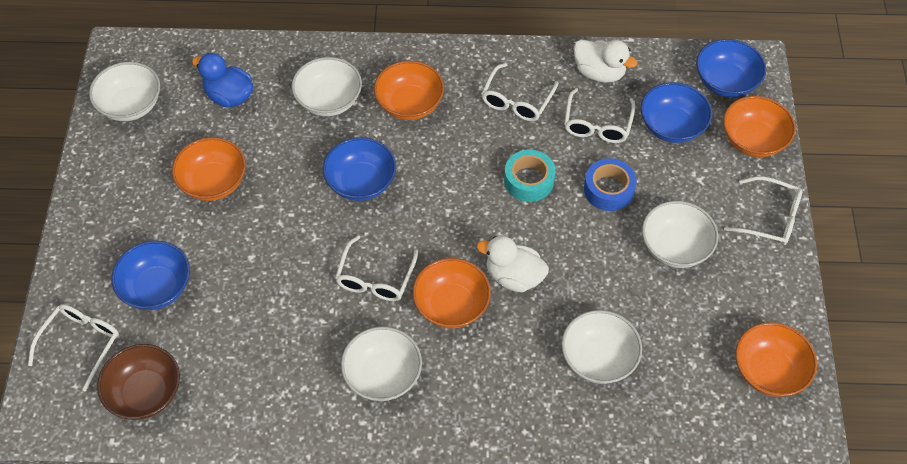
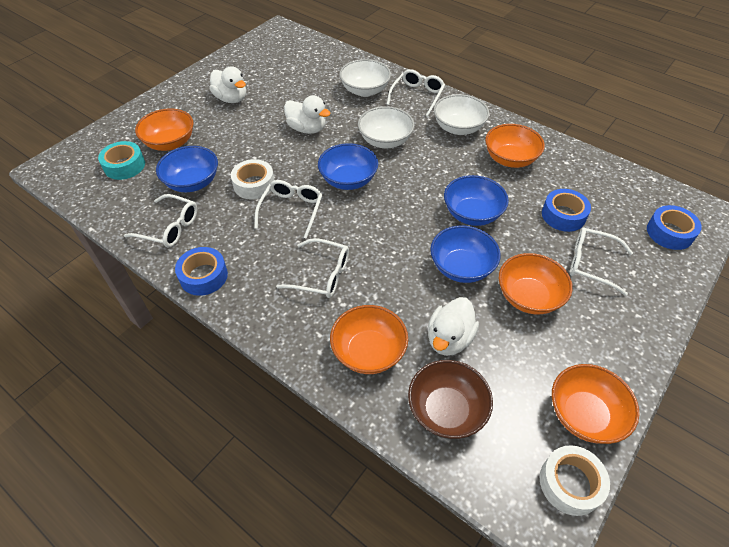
blue duck: [192,53,253,107] = 1 -> none = 0
blue tape: [584,158,637,211] = 1 -> [175,247,228,296] [542,189,591,232] [647,205,702,250] = 3
white bowl: [89,62,160,121] [292,57,362,116] [341,327,422,401] [562,310,642,384] [642,201,718,268] = 5 -> [339,59,391,97] [358,106,414,148] [434,94,489,135] = 3
white duck: [477,236,549,292] [574,39,637,83] = 2 -> [209,66,246,103] [284,95,331,134] [428,297,479,356] = 3
white tape: none = 0 -> [231,159,274,199] [540,445,610,516] = 2

